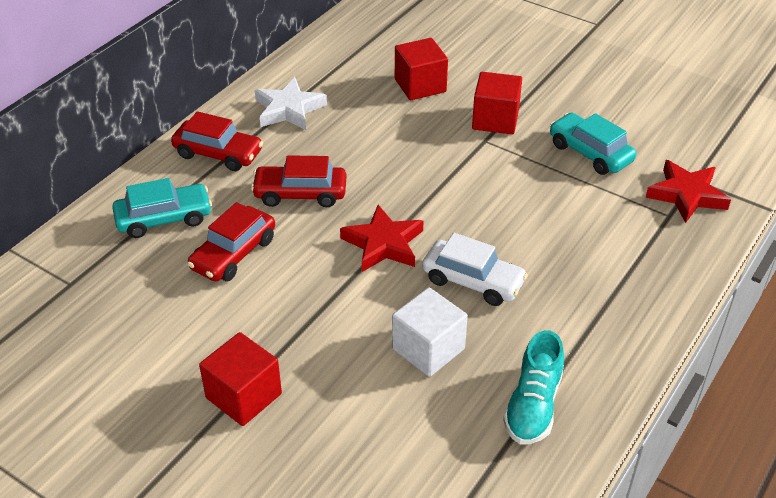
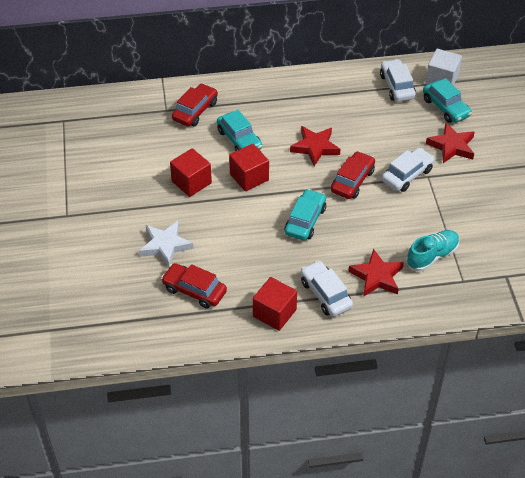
red star: [340,205,423,272] [645,160,731,223] = 2 -> [290,126,340,166] [348,249,404,297] [426,123,475,163] = 3
turquoise car: [112,178,212,238] [550,113,636,175] = 2 -> [217,110,262,152] [285,189,326,241] [423,78,472,123] = 3
white car: [422,233,528,306] = 1 -> [301,260,353,317] [380,59,416,102] [382,148,435,192] = 3

